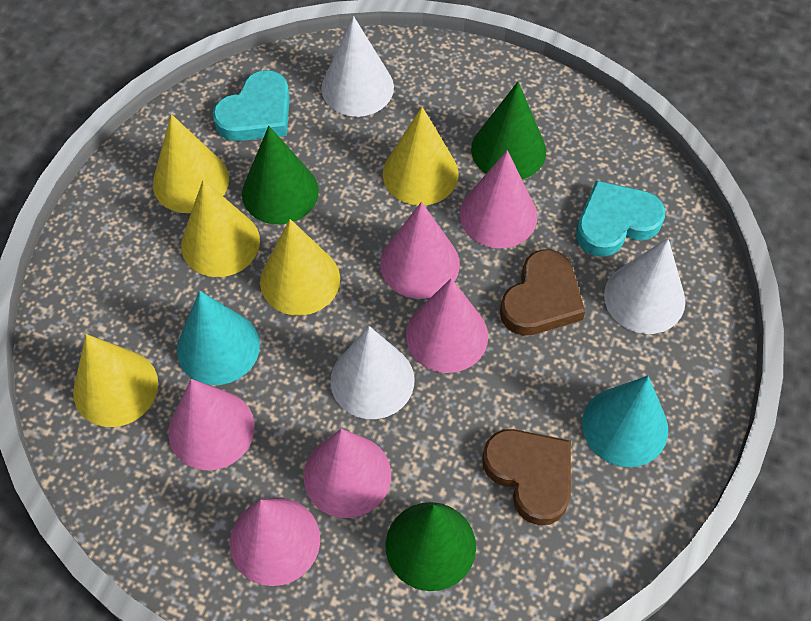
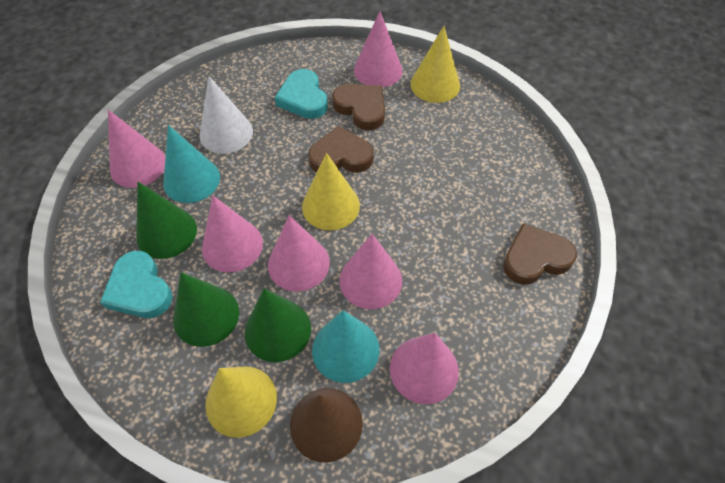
brown cone: none = 0 -> [290,388,363,463] = 1
brown heart: [482,429,571,525] [500,249,585,336] = 2 -> [308,126,374,172] [332,84,385,130] [503,224,577,285] = 3
white cone: [321,16,394,117] [330,326,414,419] [604,238,685,334] = 3 -> [200,76,253,154] = 1
yellow cone: [73,334,158,427] [153,114,229,213] [181,180,260,277] [260,219,340,315] [383,107,459,205] = 5 -> [205,366,277,438] [302,153,360,230] [410,26,460,103] = 3

